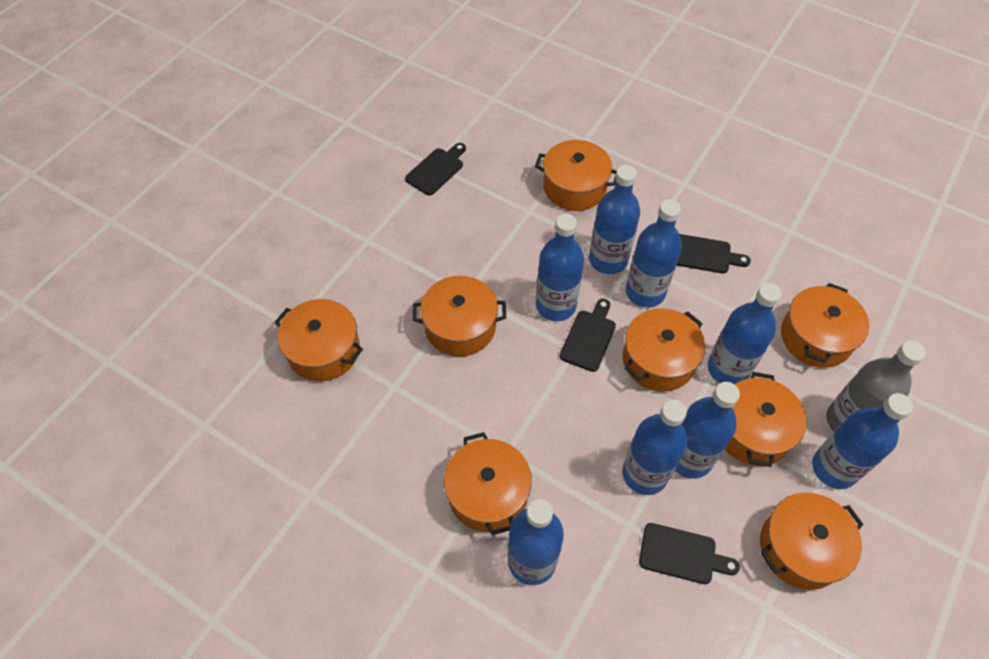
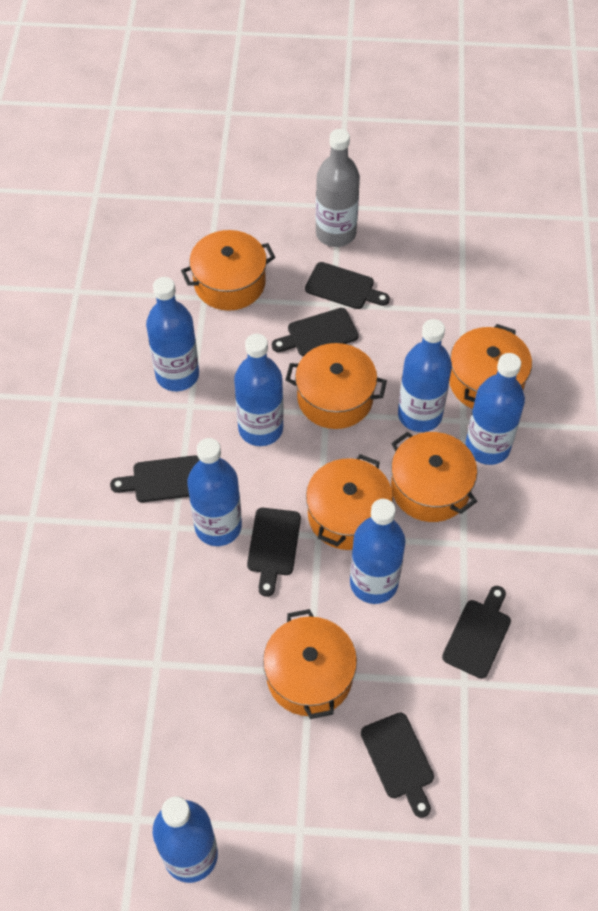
black cutting board: [405,143,466,195] [560,299,616,372] [639,523,740,584] [676,234,751,274] = 4 -> [110,455,200,502] [247,508,301,597] [272,308,358,356] [305,262,390,309] [361,713,434,818] [442,586,511,679] = 6
blue bottle: [508,499,564,585] [536,214,584,321] [589,165,640,274] [622,400,687,495] [626,199,682,308] [675,382,740,479] [708,283,782,384] [812,393,913,489] = 8 -> [146,277,199,391] [153,796,218,883] [187,438,242,546] [234,334,284,446] [350,499,406,604] [398,319,452,432] [466,353,525,465] = 7
orange pot: [275,299,363,381] [412,276,506,357] [444,432,532,535] [535,140,616,211] [623,308,705,392] [725,372,807,467] [760,493,864,590] [781,283,869,368] = 8 -> [181,230,275,311] [263,609,357,719] [286,343,387,429] [306,454,393,550] [391,432,477,522] [449,324,532,409] = 6

